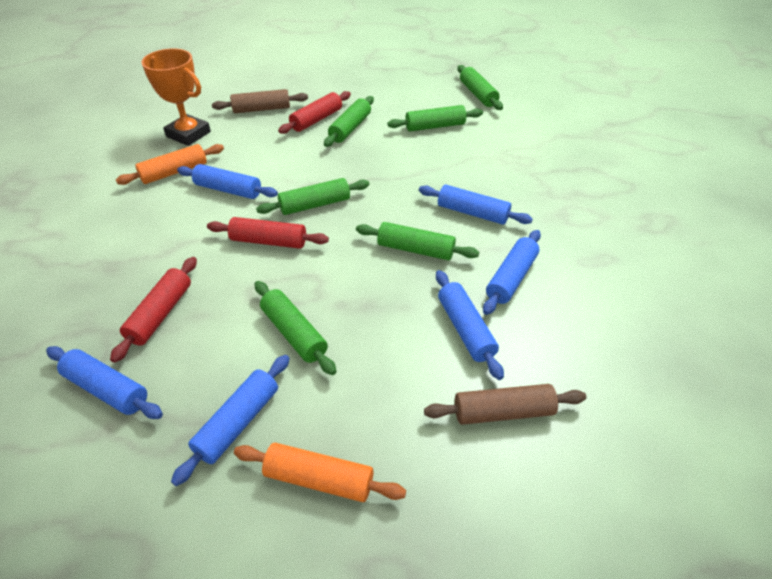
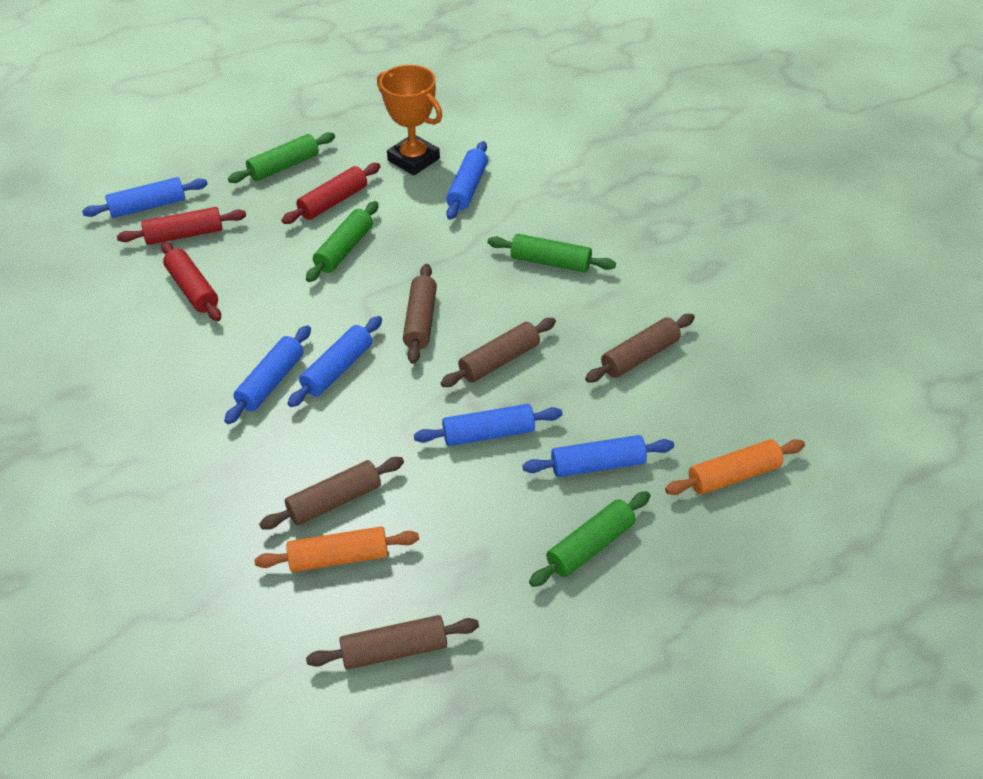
brown rolling pin: [212,89,308,113] [424,384,586,425] = 2 -> [259,457,404,530] [306,615,479,670] [403,264,437,364] [441,318,556,387] [585,314,695,383] = 5
green rolling pin: [255,281,337,375] [256,178,369,215] [324,96,374,147] [356,222,479,260] [387,105,483,132] [457,65,503,110] = 6 -> [228,132,335,183] [306,201,379,282] [488,234,616,273] [529,491,650,587] = 4

